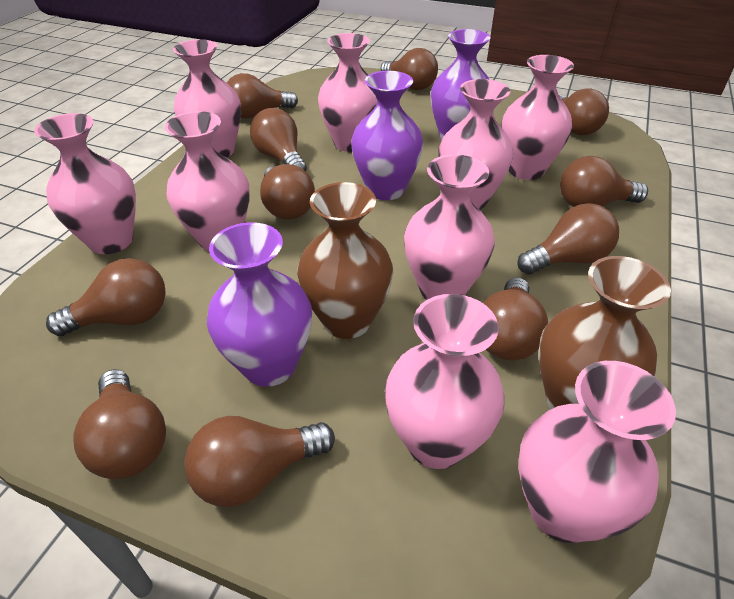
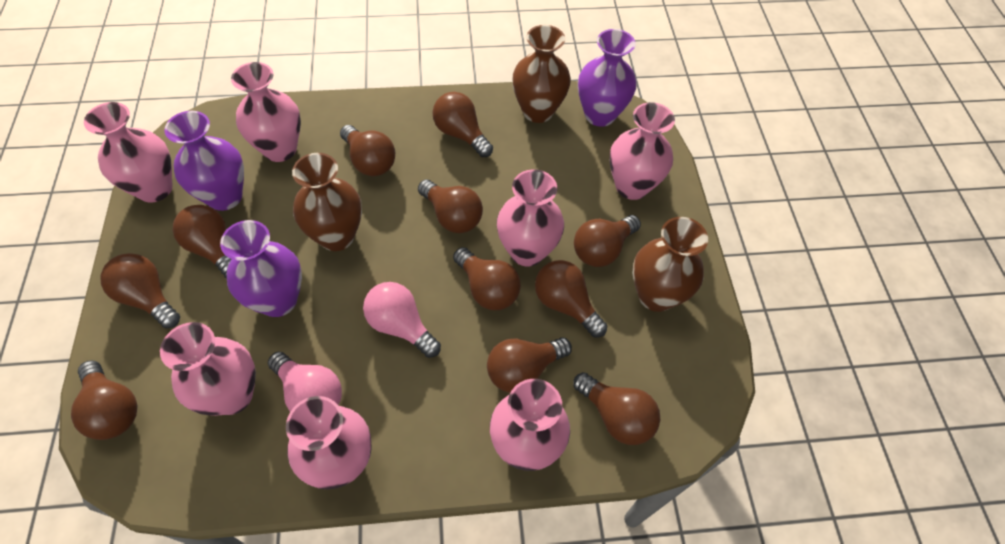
brown vase: [297,182,393,339] [539,256,671,409] = 2 -> [292,153,362,251] [512,25,571,123] [632,217,708,312] = 3
pink light bulb: none = 0 -> [268,352,342,412] [363,282,441,358] = 2
pink vase: [34,113,136,254] [165,111,250,251] [173,39,241,158] [318,33,377,152] [385,294,504,469] [404,154,495,300] [438,79,513,210] [501,55,574,180] [518,361,676,543] = 9 -> [84,102,173,203] [160,322,256,416] [231,62,301,162] [286,396,372,489] [490,379,570,471] [497,169,564,267] [609,102,675,200] = 7

